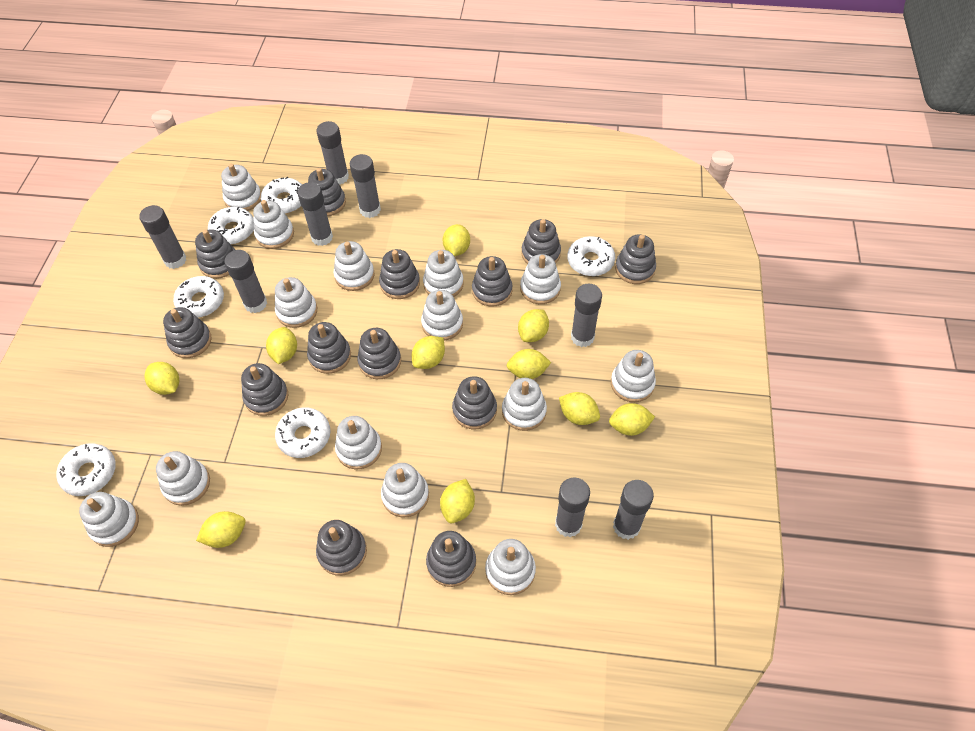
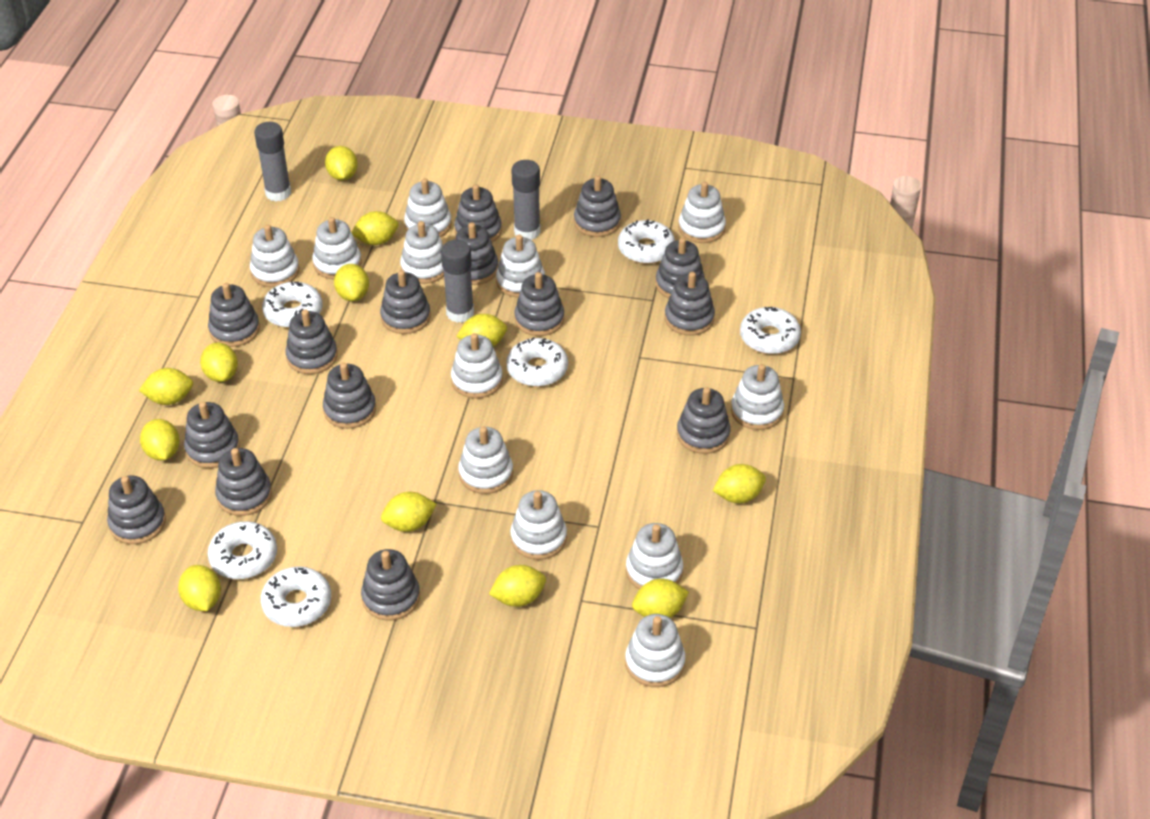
grey glue stick: [139,205,186,269] [224,250,267,313] [297,182,333,246] [317,121,349,185] [350,154,381,218] [555,477,590,537] [571,284,602,347] [613,480,654,540] = 8 -> [254,122,291,201] [441,240,474,323] [511,160,541,240] = 3
grey stacking toy: [163,307,211,358] [195,229,235,279] [241,363,288,416] [307,322,351,374] [308,168,346,216] [316,520,367,576] [357,328,401,379] [379,249,420,299] [426,531,476,587] [452,376,497,429] [472,256,513,307] [521,219,561,264] [615,234,656,284] = 13 -> [107,476,166,544] [184,402,240,468] [208,283,260,347] [215,448,272,516] [286,309,338,374] [323,363,376,429] [361,549,420,621] [380,270,431,334] [454,184,502,242] [456,222,498,285] [514,272,564,336] [574,176,621,237] [656,238,705,298] [665,272,715,336] [677,387,731,454] = 15
white stacking toy: [79,492,139,547] [156,451,210,506] [221,164,261,211] [253,200,294,249] [275,277,317,328] [334,241,375,291] [335,416,382,469] [381,463,429,517] [421,290,463,341] [423,250,464,297] [485,539,536,595] [502,378,547,431] [520,254,561,304] [611,350,656,402] = 14 -> [250,225,299,287] [312,217,362,279] [400,221,444,284] [404,178,452,237] [451,333,503,399] [458,427,513,494] [496,235,545,298] [510,490,567,560] [625,614,686,687] [626,523,683,589] [678,182,726,243] [731,364,784,430] = 12
yellow lemon: [144,362,180,395] [196,511,246,548] [266,327,297,364] [412,336,445,369] [440,479,475,523] [442,224,470,256] [506,349,551,379] [518,309,549,342] [559,392,600,425] [609,403,655,436] = 10 -> [139,368,193,405] [140,419,179,461] [178,565,221,611] [200,343,238,382] [325,146,358,181] [334,264,369,301] [351,211,398,245] [381,492,436,532] [457,314,507,346] [489,565,546,607] [632,579,689,618] [713,464,766,503] = 12

